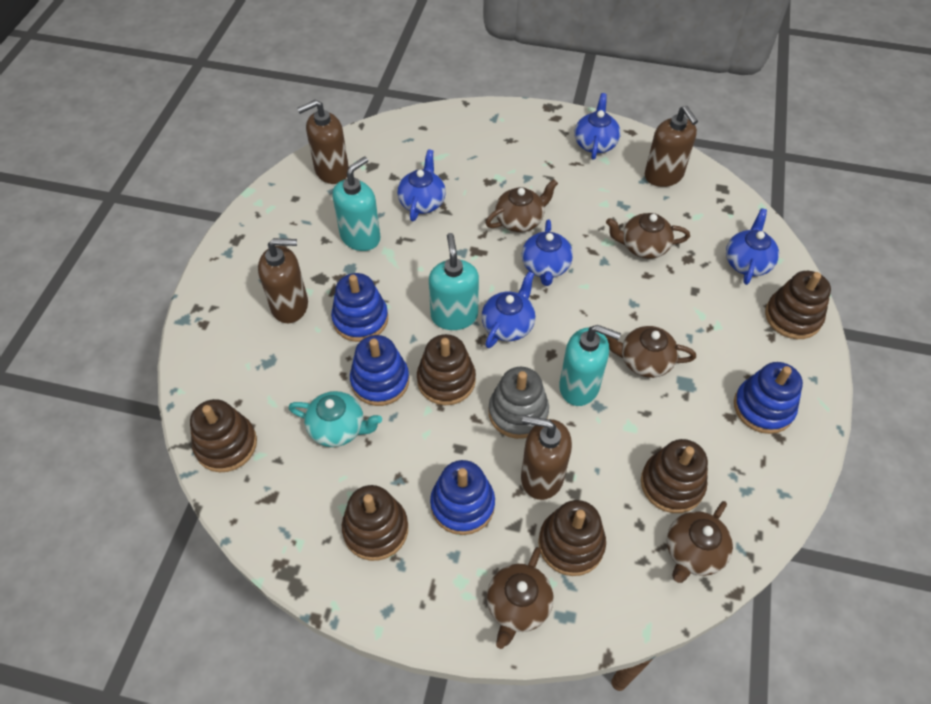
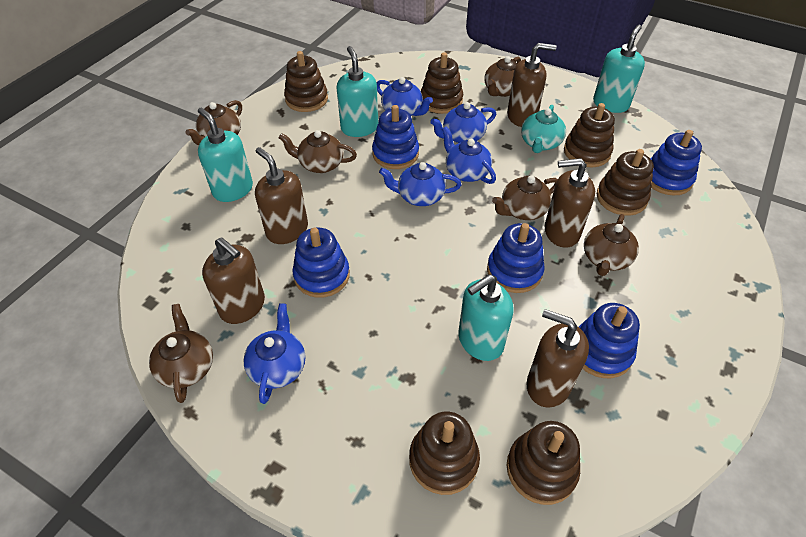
blue stacking toy: [331,273,388,342] [350,335,409,406] [430,460,495,535] [734,362,803,434] = 4 -> [293,228,350,298] [372,105,419,169] [487,223,545,293] [579,303,640,378] [650,130,702,196] = 5
brown soap dispenser: [258,238,308,323] [297,100,349,184] [521,415,572,500] [645,106,698,187] = 4 -> [202,237,265,324] [255,147,308,244] [507,43,556,127] [526,309,589,408] [545,158,595,248] = 5
brown teapot: [486,179,558,232] [487,547,553,649] [605,326,696,378] [606,213,690,259] [667,501,733,583] = 5 -> [149,304,213,403] [185,100,242,145] [279,130,357,173] [484,56,521,97] [492,176,558,220] [584,214,639,276] = 6
grey stacking toy: [488,367,549,439] = 1 -> none = 0
turquoise soap dispenser: [332,156,380,251] [429,233,479,330] [559,325,621,406] = 3 -> [198,108,253,202] [337,46,378,137] [458,274,514,361] [593,25,645,113] = 4

